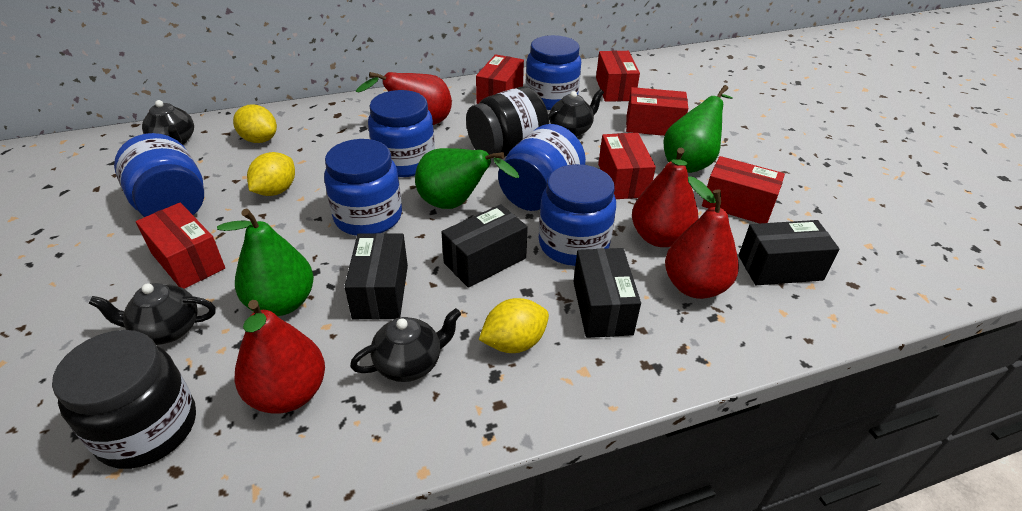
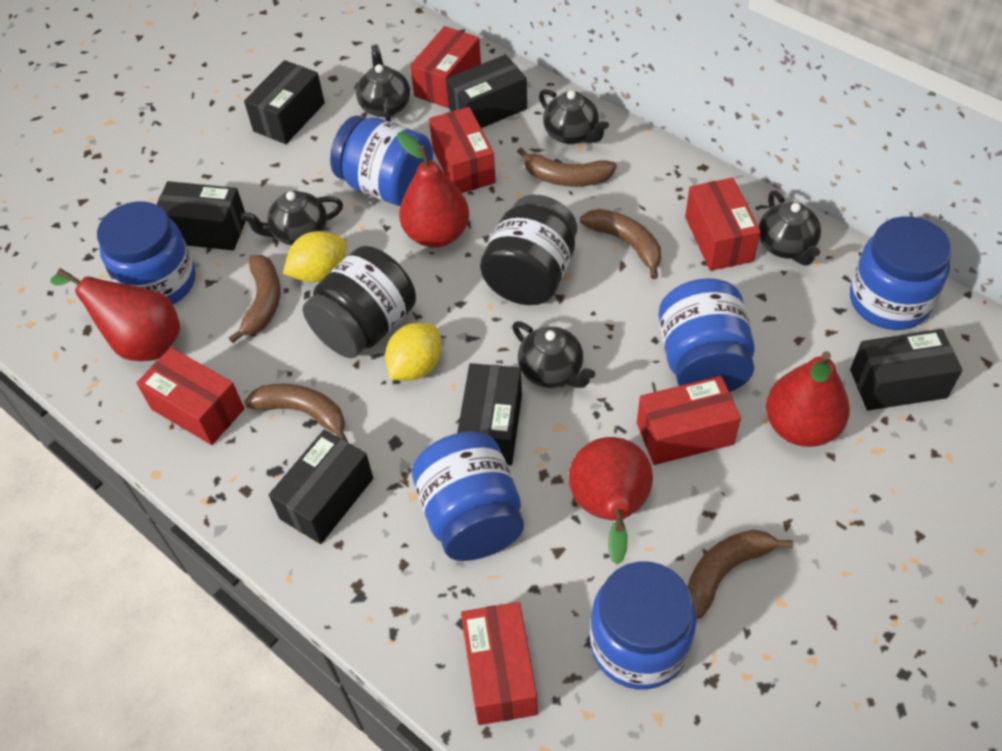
black box: [344,233,408,320] [441,204,528,288] [573,248,641,338] [739,220,840,285] = 4 -> [156,181,246,250] [244,60,325,144] [269,429,373,544] [446,54,527,128] [457,363,522,465] [850,329,963,410] = 6
black teapot: [88,283,216,345] [142,100,194,145] [350,308,461,382] [548,89,604,137] = 4 -> [241,190,343,245] [356,45,410,122] [512,321,595,388] [539,89,609,144] [759,190,821,266] = 5
brown banana: none = 0 -> [229,255,281,343] [244,383,348,442] [517,147,617,187] [580,209,661,279] [688,529,793,619] = 5
green pear: [217,209,314,316] [415,148,519,209] [663,85,732,173] = 3 -> none = 0
yellow lemon: [233,105,277,143] [247,152,295,196] [479,298,549,353] = 3 -> [283,231,347,282] [385,323,441,381] = 2

